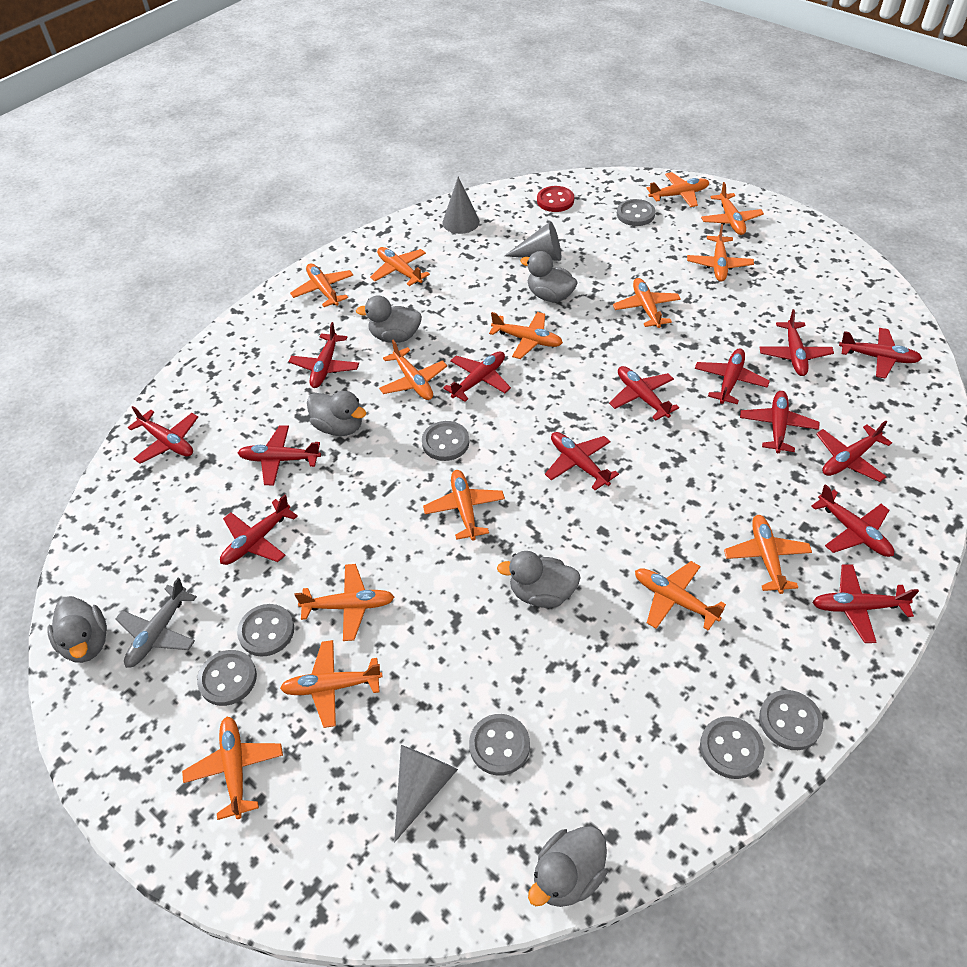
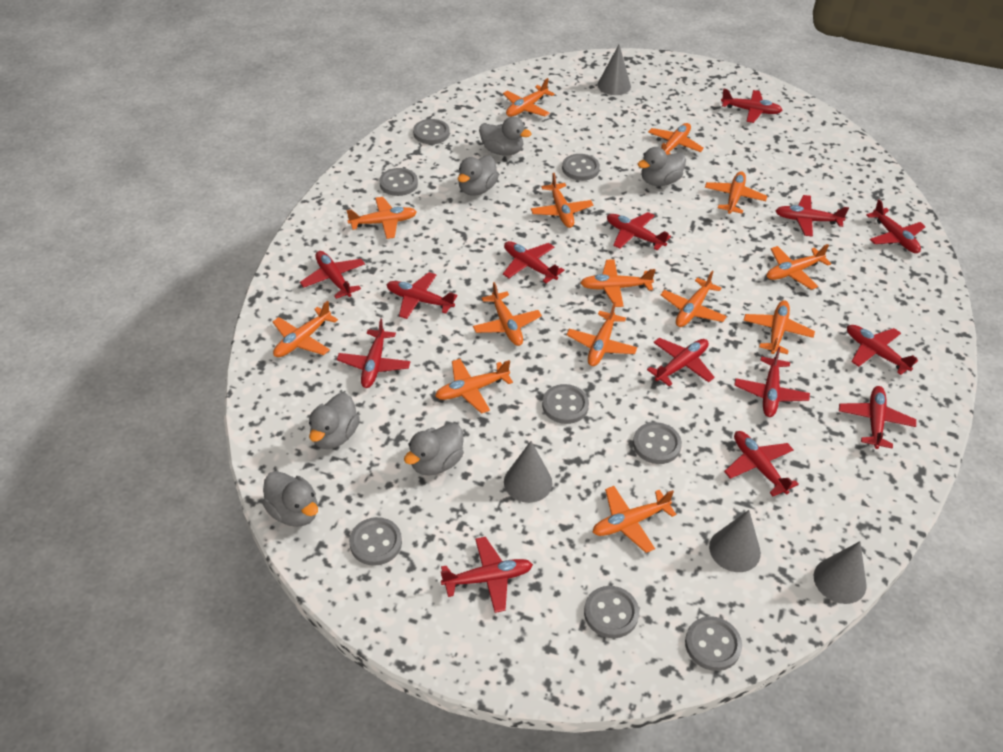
grey button: [197,650,257,706] [237,604,294,657] [422,421,469,461] [469,714,530,776] [617,199,655,226] [700,717,764,779] [759,690,823,750] = 7 -> [349,517,402,566] [379,168,418,196] [413,119,450,144] [542,384,589,424] [562,154,600,181] [584,586,639,638] [633,422,682,464] [685,616,742,671] = 8
grey cone: [394,745,458,842] [442,177,480,234] [504,221,561,261] = 3 -> [504,441,552,503] [598,45,631,95] [709,510,761,572] [814,541,867,604] = 4
grey plane: [115,578,197,668] = 1 -> none = 0
red button: [537,186,574,212] = 1 -> none = 0

